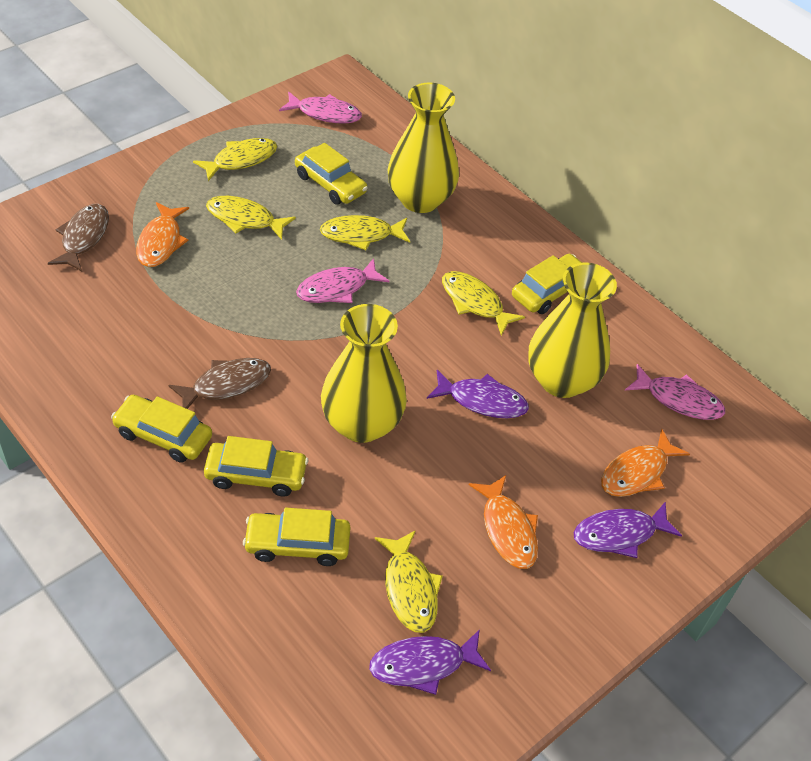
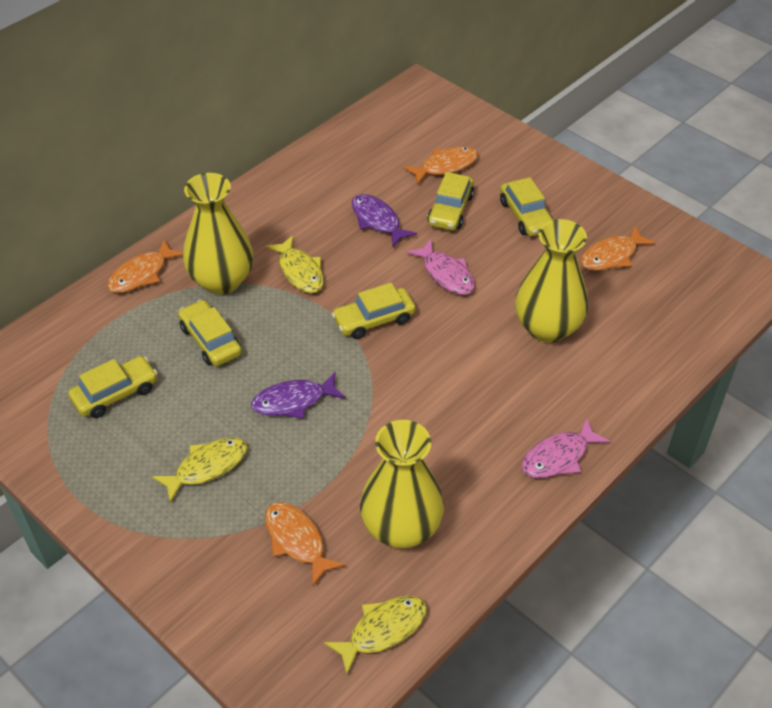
brown fish: [48,204,109,271] [168,358,271,409] = 2 -> none = 0
orange fish: [136,202,189,267] [469,475,538,569] [601,429,690,497] = 3 -> [107,240,183,293] [265,502,345,586] [403,147,478,185] [581,226,656,271] = 4
pink fish: [279,92,362,124] [296,258,389,303] [625,364,725,420] = 3 -> [406,240,475,295] [521,418,610,478] = 2
purple fish: [369,629,491,695] [427,370,529,418] [574,501,682,558] = 3 -> [251,372,346,419] [351,194,417,247] = 2
yellow fish: [193,138,277,181] [206,196,296,240] [320,215,410,250] [375,530,443,633] [442,271,525,336] = 5 -> [152,437,248,503] [265,235,324,293] [324,596,427,675] = 3

